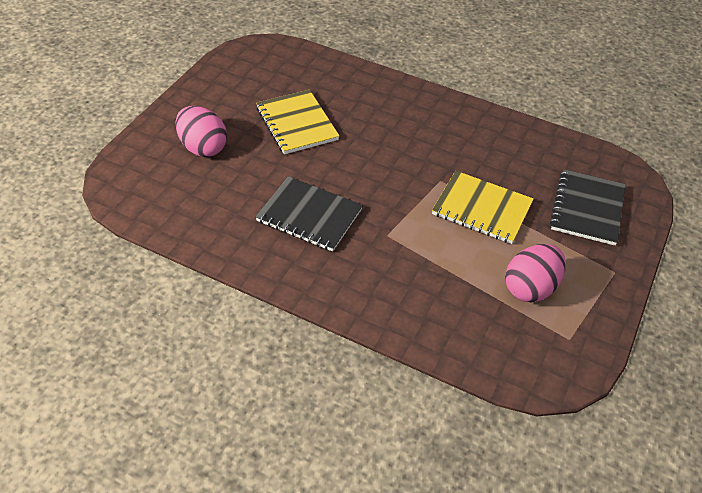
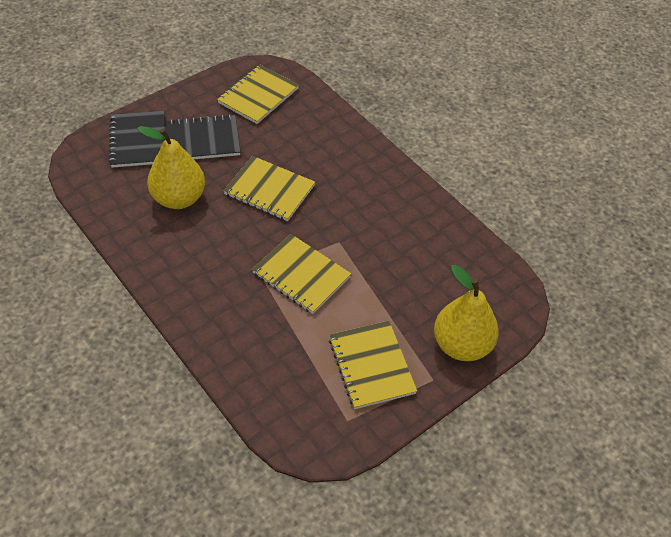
pink egg: [176,106,227,157] [505,244,566,302] = 2 -> none = 0
yellow notebook: [256,90,339,154] [432,171,534,244] = 2 -> [217,65,299,124] [223,156,315,221] [252,234,351,314] [329,321,417,409] = 4
yellow pear: none = 0 -> [137,126,205,209] [434,265,499,361] = 2

